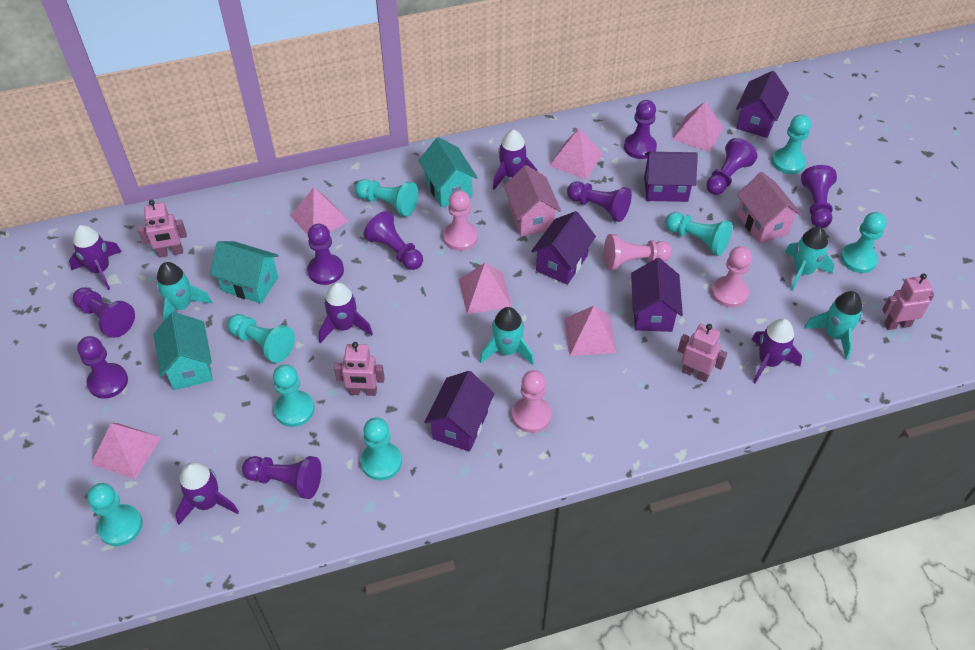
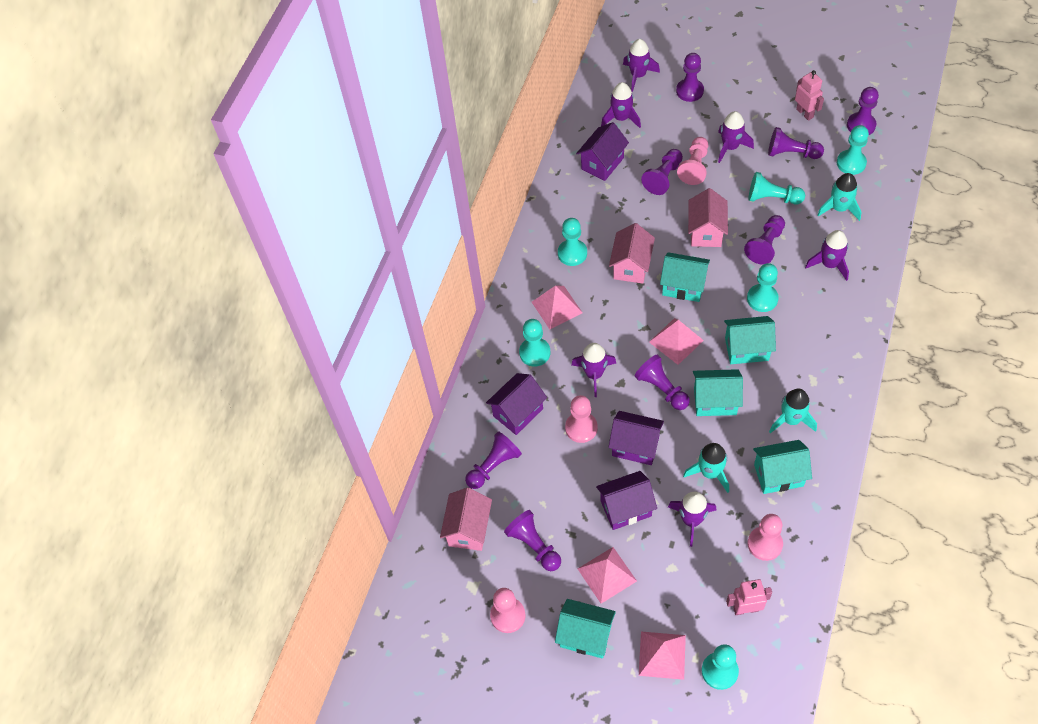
pink house: [504,165,561,237] [737,172,802,244] = 2 -> [440,488,492,551] [609,223,655,284] [688,188,728,247] = 3
pink pyramid: [91,423,161,479] [291,187,349,235] [459,263,512,314] [549,128,603,179] [564,306,617,356] [672,102,724,152] = 6 -> [532,285,582,329] [578,547,637,604] [639,632,686,680] [649,318,704,365] = 4
pink robot: [138,200,187,258] [334,342,385,396] [678,324,727,382] [882,273,934,330] = 4 -> [726,579,772,615] [795,70,824,121] = 2
purple house: [425,371,494,452] [531,211,596,285] [631,258,683,332] [644,152,698,202] [736,71,789,138] = 5 -> [486,373,547,435] [576,122,629,181] [596,471,657,530] [608,411,664,465] = 4
purple pawn: [73,287,135,338] [77,336,128,399] [242,456,322,499] [307,224,344,285] [364,211,423,270] [567,181,632,222] [624,100,657,159] [706,138,758,195] [801,165,837,228] = 9 -> [465,431,522,489] [504,510,561,571] [635,355,690,410] [641,149,683,195] [676,53,704,102] [744,215,785,265] [768,127,824,159] [847,87,879,135] = 8
purple rocket: [69,225,122,290] [175,462,239,525] [319,282,373,343] [493,129,538,190] [751,319,802,383] = 5 -> [572,343,616,397] [601,82,641,128] [623,39,660,92] [668,492,716,547] [718,111,754,163] [805,230,849,281] = 6
turquoise house: [154,312,213,390] [210,241,279,304] [418,137,478,208] = 3 -> [555,599,616,658] [660,252,710,302] [693,369,743,416] [724,316,776,364] [753,440,812,494] = 5
turquoise pawn: [87,483,143,546] [227,314,295,363] [273,364,315,427] [355,179,418,217] [360,417,402,481] [665,212,733,256] [772,115,811,174] [841,212,886,273] = 8 -> [519,319,550,367] [558,218,587,266] [702,644,739,690] [747,263,779,312] [748,172,805,204] [837,125,869,175] = 6
turquoise rocket: [156,262,212,322] [479,307,534,365] [784,227,834,291] [804,291,862,360] = 4 -> [683,443,729,493] [769,389,817,433] [817,173,862,221] = 3

